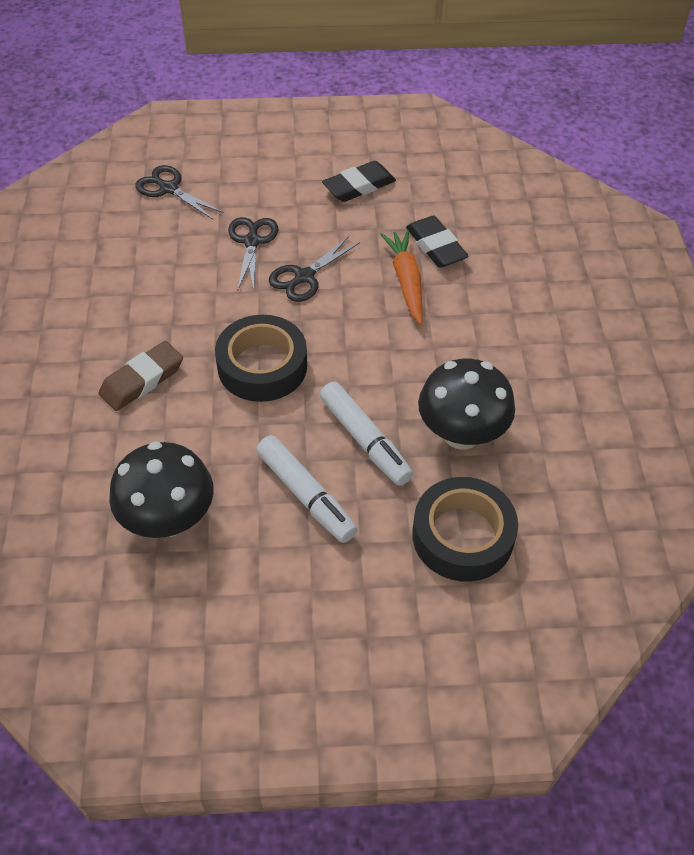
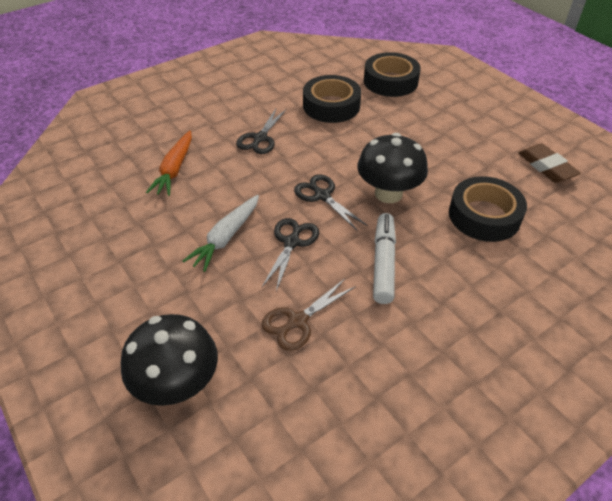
black eraser: [322,161,396,202] [406,216,468,268] = 2 -> none = 0
black tape: [215,315,307,402] [412,477,518,582] = 2 -> [303,75,361,123] [364,52,421,97] [449,176,527,242] = 3
brown scissors: none = 0 -> [261,279,356,351] = 1
white carrot: none = 0 -> [183,195,259,272] = 1
white marker: [256,435,357,543] [320,382,413,486] = 2 -> [373,213,396,304] = 1

